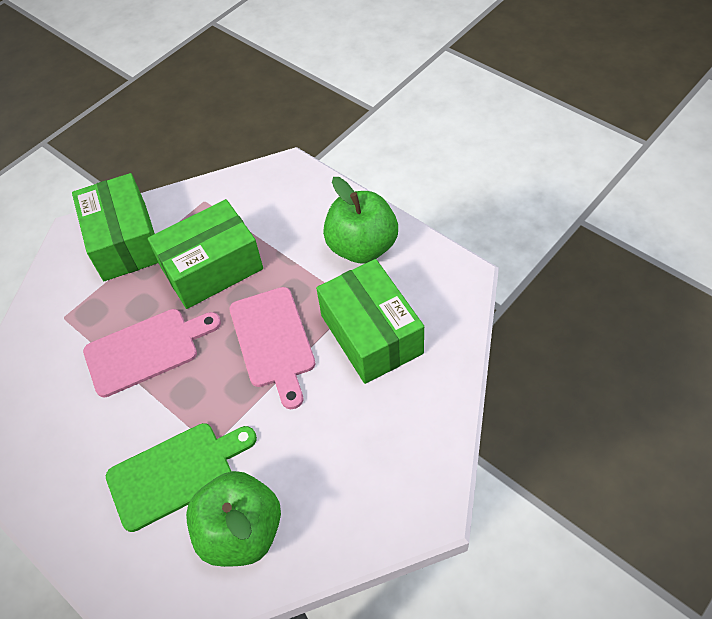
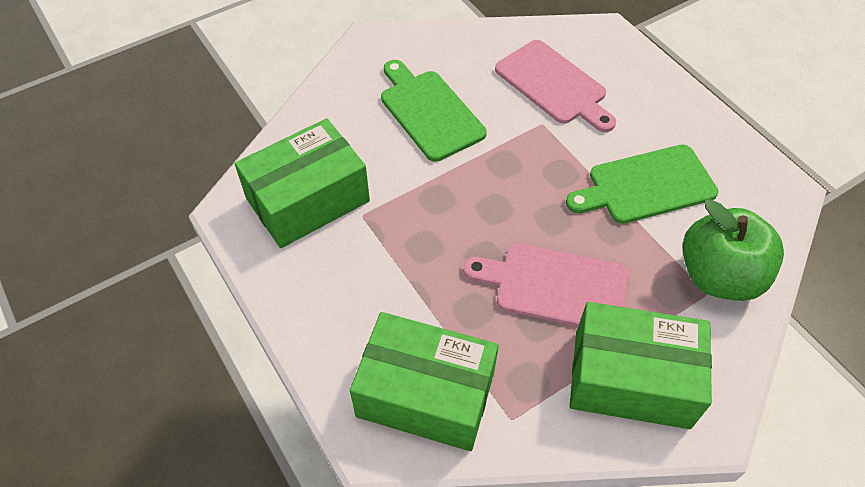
green apple: [186,471,281,567] [323,177,398,264] = 2 -> [682,199,784,301] = 1
green cutting board: [106,423,257,532] = 1 -> [381,60,487,162] [566,145,718,224] = 2

